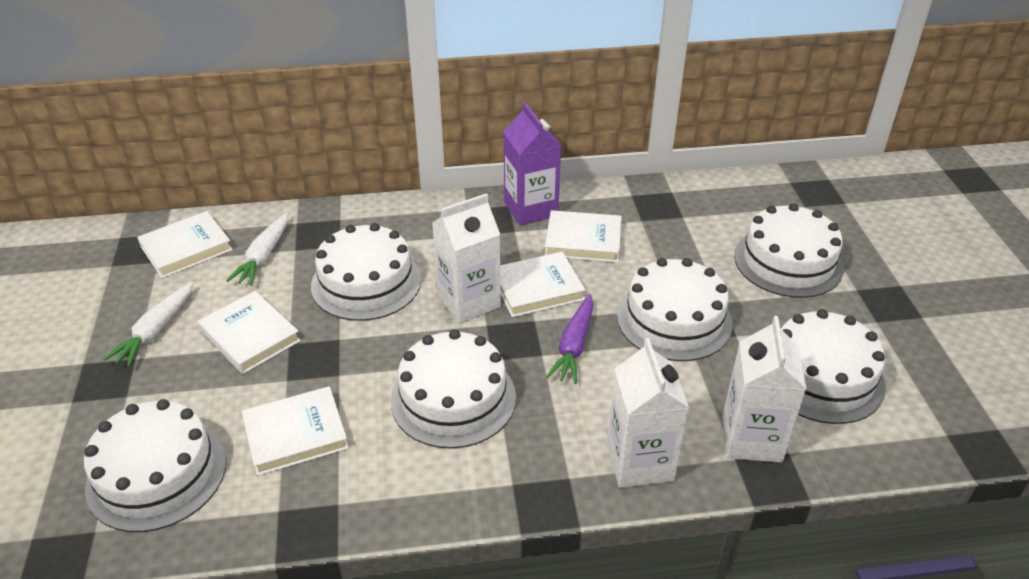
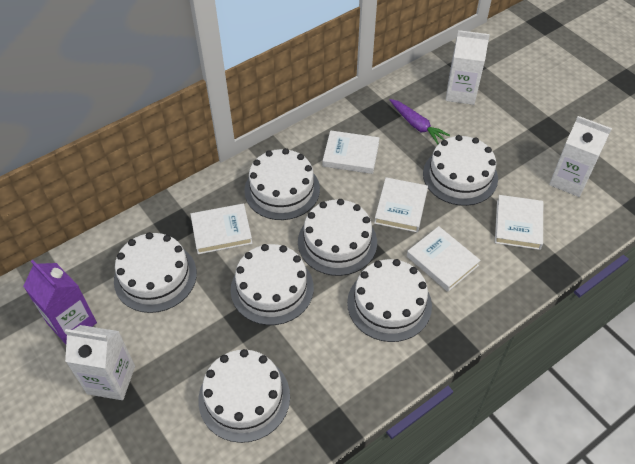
white cake: [84,399,226,532] [311,223,421,321] [391,330,516,449] [617,258,733,361] [734,203,844,298] [781,309,886,424] = 6 -> [114,232,197,313] [198,349,290,443] [231,244,314,325] [244,148,320,220] [298,199,377,276] [347,259,432,342] [423,135,498,206] = 7
white carrot: [103,282,193,367] [226,213,288,286] = 2 -> none = 0

